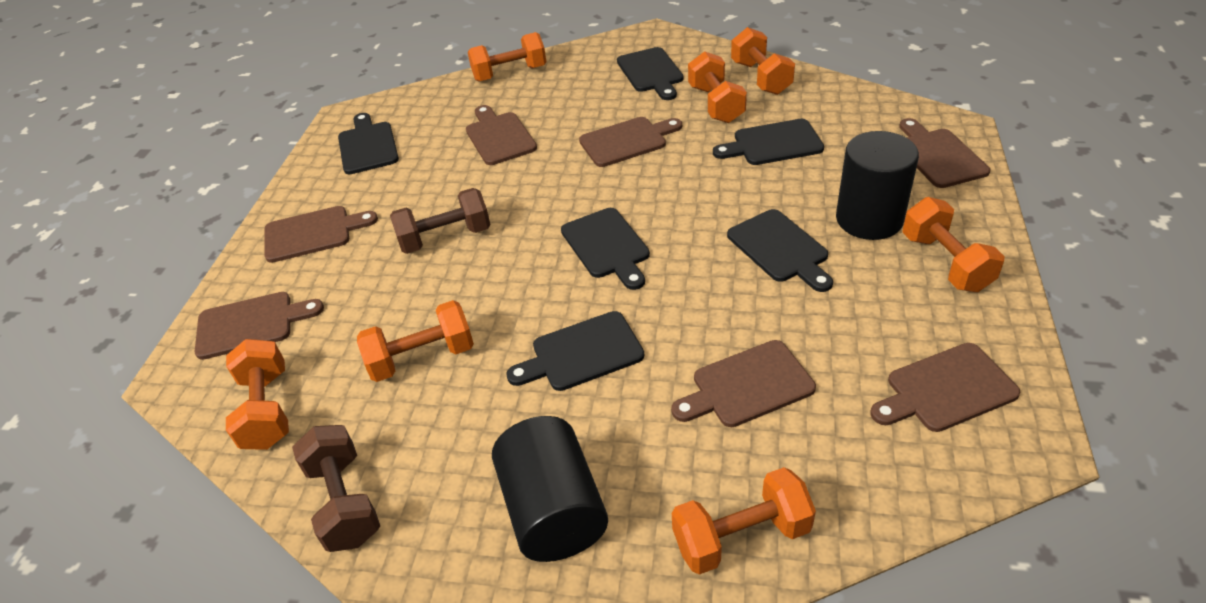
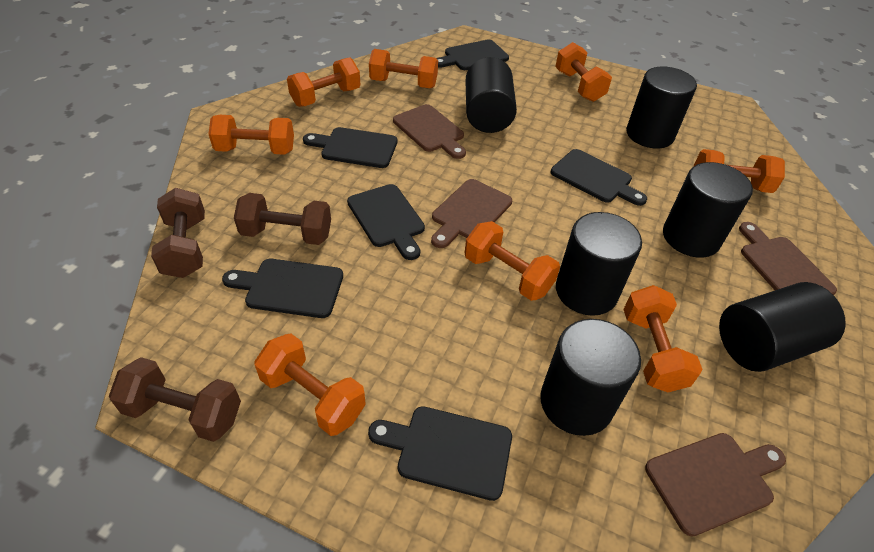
black cylinder: [492,416,608,562] [836,131,919,240] = 2 -> [465,57,517,133] [540,319,641,436] [556,212,642,316] [626,67,697,148] [663,162,753,258] [719,282,846,372] = 6
brown cutting board: [195,292,324,360] [264,206,378,263] [466,105,537,165] [579,117,682,167] [671,340,816,427] [870,343,1021,432] [899,118,990,188] = 7 -> [393,104,466,159] [431,179,512,248] [645,433,786,536] [739,222,837,295] = 4
brown dumbbell: [292,425,380,552] [390,188,490,254] = 2 -> [109,357,241,442] [151,188,205,278] [234,193,331,245] = 3
orange dumbbell: [226,339,289,450] [357,300,474,382] [468,32,546,82] [672,467,816,575] [688,51,747,123] [731,27,795,95] [902,197,1005,292] = 7 -> [209,115,294,155] [255,333,366,436] [287,57,360,107] [369,49,438,88] [465,221,560,301] [555,42,612,102] [623,285,702,392] [694,149,785,193] = 8

